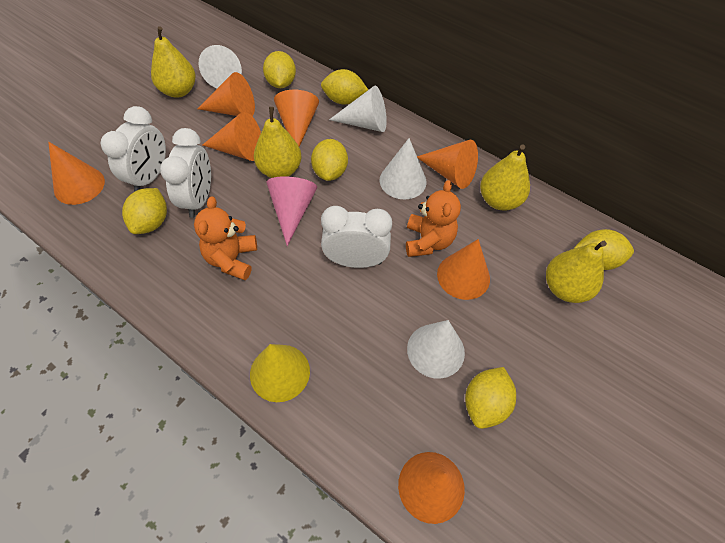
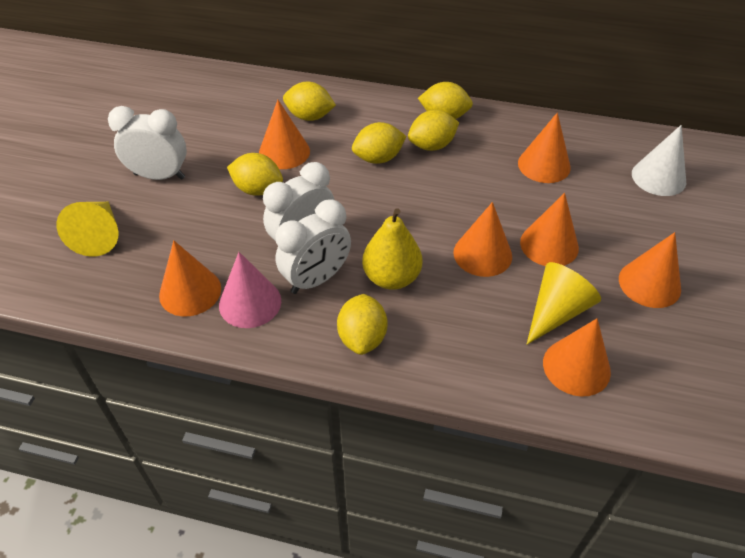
orange teddy bear: [194,196,257,280] [406,180,461,257] = 2 -> none = 0
white cone: [199,45,242,88] [329,86,387,132] [380,138,426,199] [407,320,465,379] = 4 -> [632,125,686,196] = 1
yellow cone: [250,344,310,402] = 1 -> [57,202,119,257] [527,262,601,344] = 2
yellow pear: [151,26,196,98] [254,107,302,178] [480,145,530,211] [546,241,607,303] = 4 -> [362,208,423,290] = 1

